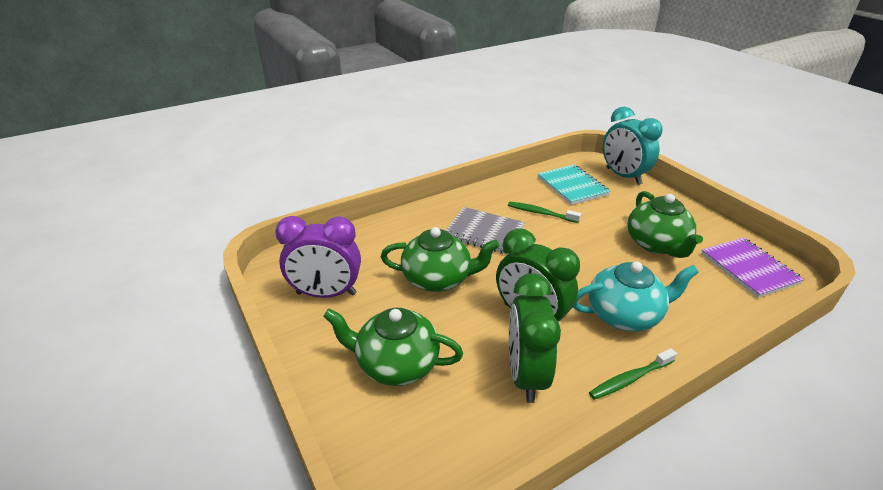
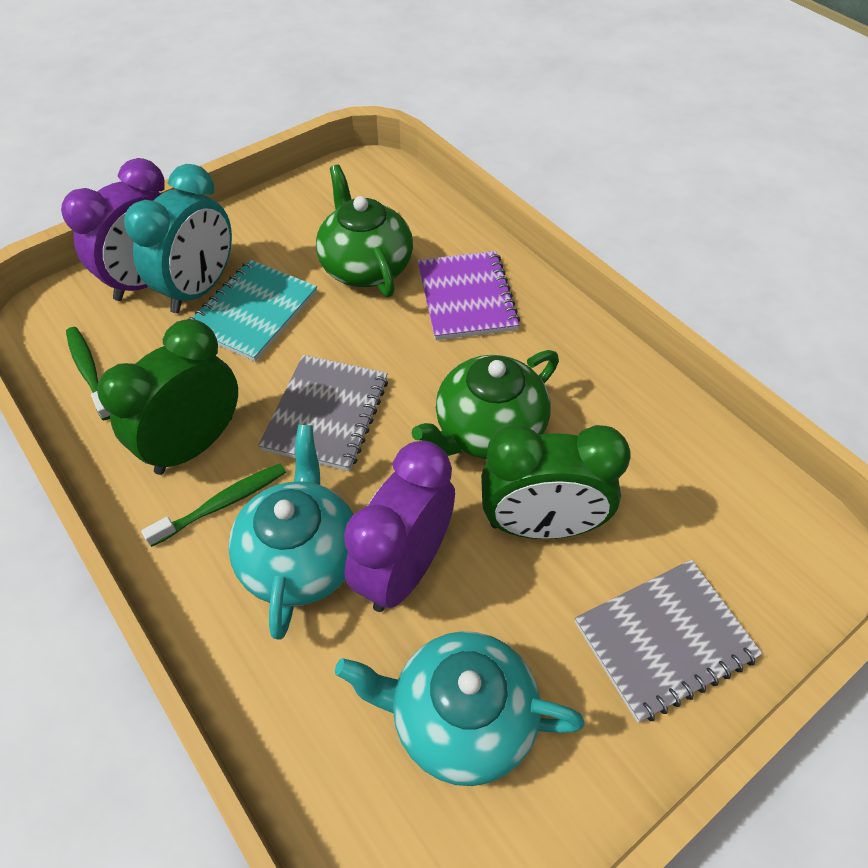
green teapot: [323,308,463,386] [381,227,500,292] [627,191,703,258] = 3 -> [316,165,413,297] [412,350,559,459] = 2
grey notebook: [445,207,525,254] = 1 -> [258,355,388,471] [575,560,763,723] = 2
purple clock: [275,216,361,298] = 1 -> [61,158,165,301] [344,441,455,612] = 2
turquoise teapot: [573,262,699,331] = 1 -> [228,425,353,640] [335,631,585,786] = 2

